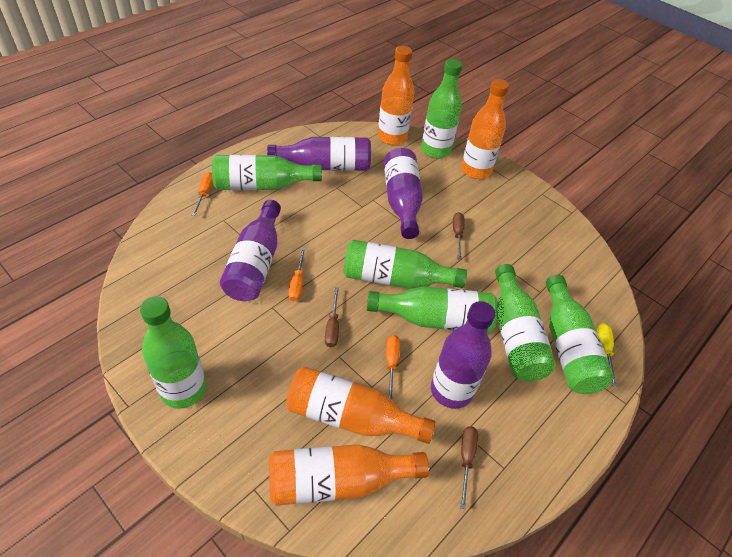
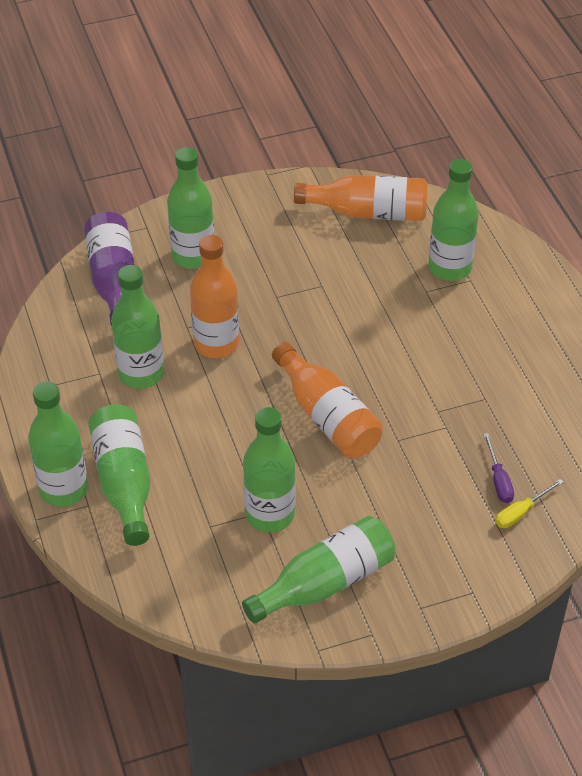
brown screwdriver: [325,287,339,347] [453,212,465,260] [460,426,478,509] = 3 -> none = 0
orange bottle: [269,444,429,506] [286,366,436,444] [378,46,414,145] [461,79,509,179] = 4 -> [190,235,239,358] [272,342,383,458] [294,175,428,221] = 3
orange screwdriver: [192,172,213,216] [288,248,306,301] [386,335,400,401] = 3 -> none = 0
purple bottle: [220,200,281,301] [267,137,371,171] [384,148,423,239] [431,301,495,409] = 4 -> [84,212,135,326] = 1
purple screwdriver: none = 0 -> [483,433,514,503] = 1

